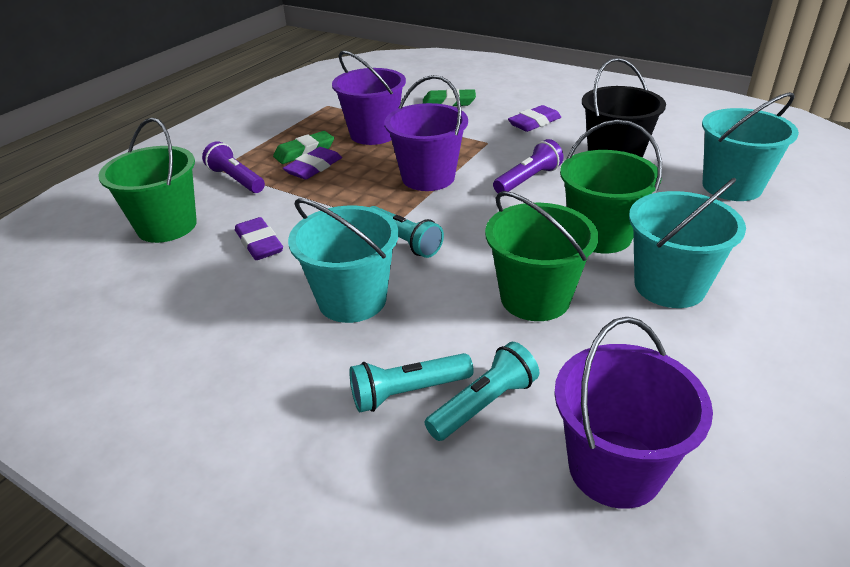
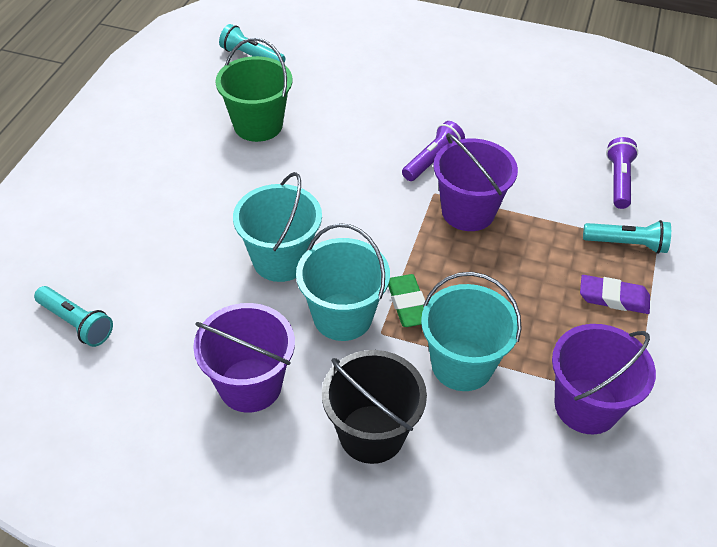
green bucket: [98,118,197,243] [485,191,598,321] [560,120,662,253] = 3 -> [216,38,292,142] = 1
green eraser: [273,131,334,164] [423,89,476,106] = 2 -> [388,274,425,327] = 1
purple eraser: [235,217,283,260] [283,147,342,180] [508,105,561,132] = 3 -> [580,275,650,314] = 1

